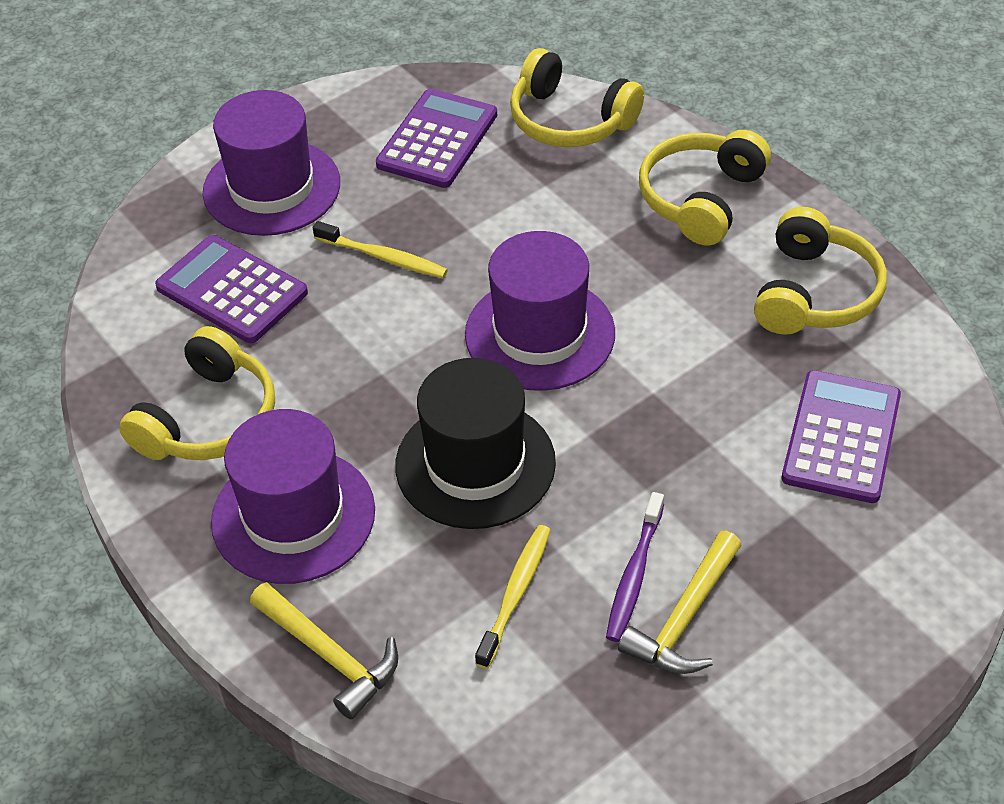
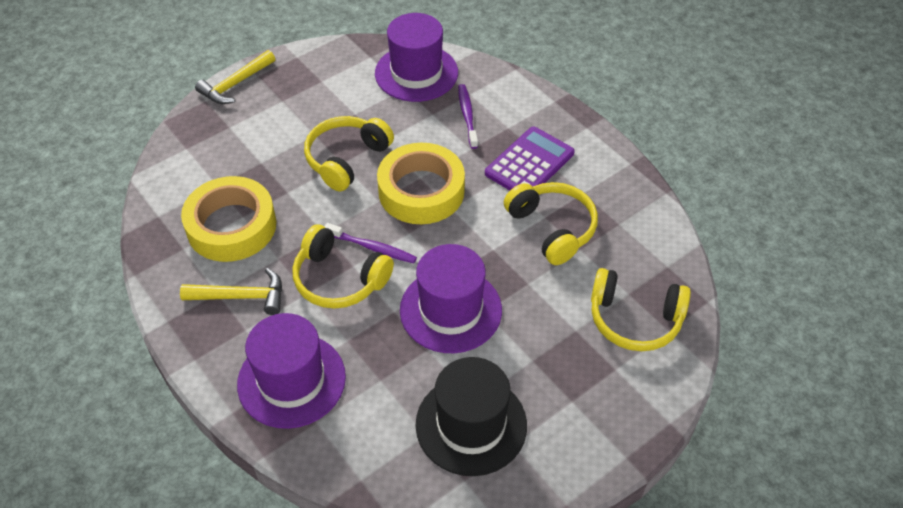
purple calculator: [155,235,308,343] [376,89,497,188] [782,370,901,503] = 3 -> [485,126,575,191] = 1
purple toothbrush: [606,492,664,642] = 1 -> [324,223,417,263] [458,84,478,149] = 2
yellow tape: none = 0 -> [181,176,276,262] [377,143,465,224] = 2
yellow toothbrush: [313,221,448,278] [475,525,550,669] = 2 -> none = 0

